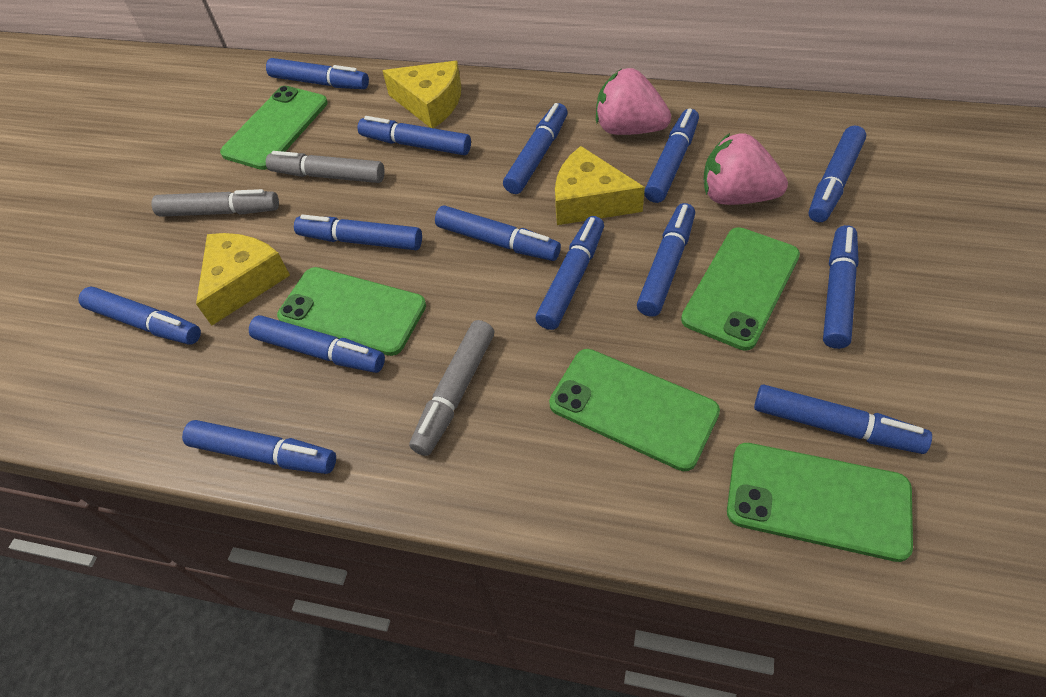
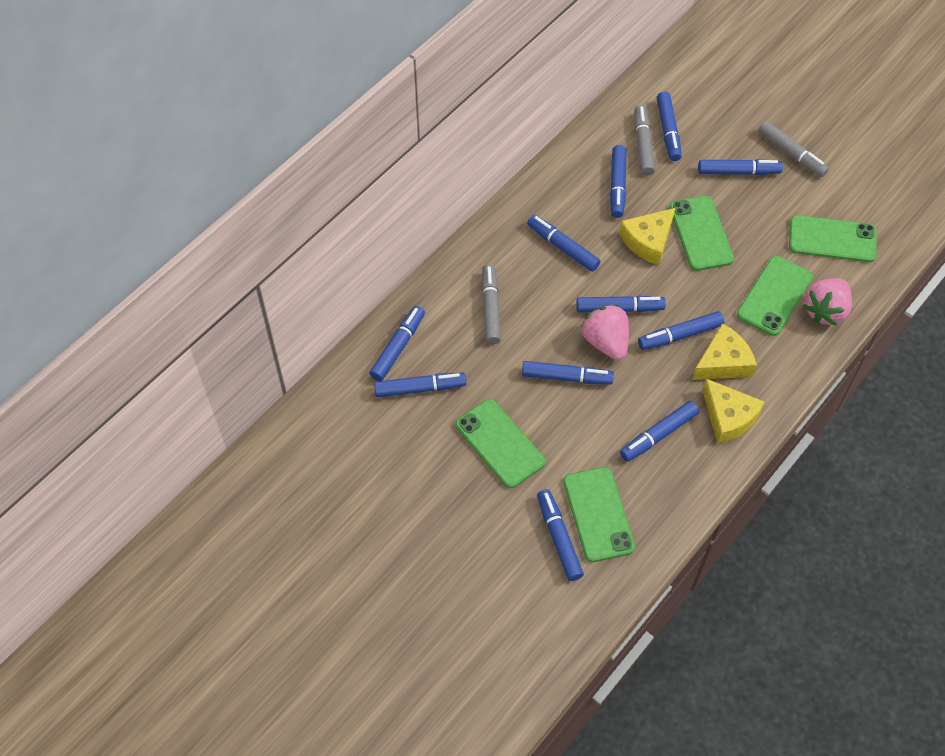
blue marker: [78,287,201,345] [182,420,336,474] [249,315,385,373] [266,58,369,89] [294,215,422,250] [358,116,471,155] [435,205,561,261] [503,103,568,194] [535,216,604,330] [637,203,695,317] [644,108,699,203] [754,385,932,454] [809,125,866,222] [823,225,859,349] = 14 -> [369,306,425,381] [374,373,466,397] [522,361,614,385] [527,215,601,272] [537,489,584,581] [576,296,666,312] [610,145,627,218] [620,401,699,462] [638,311,724,350] [657,92,682,161] [698,159,783,175] = 11

